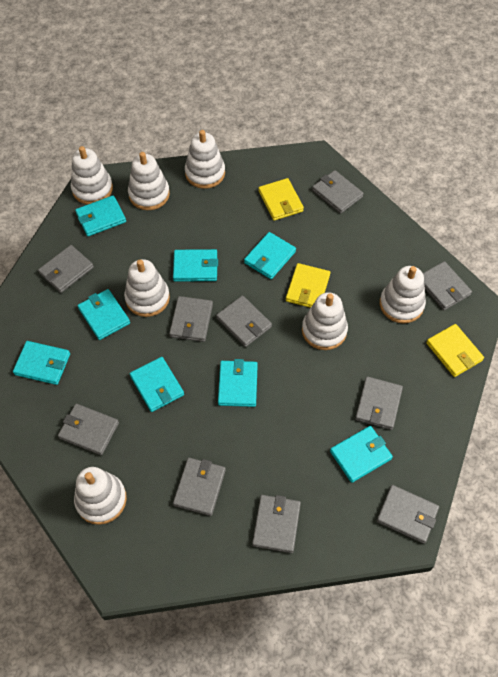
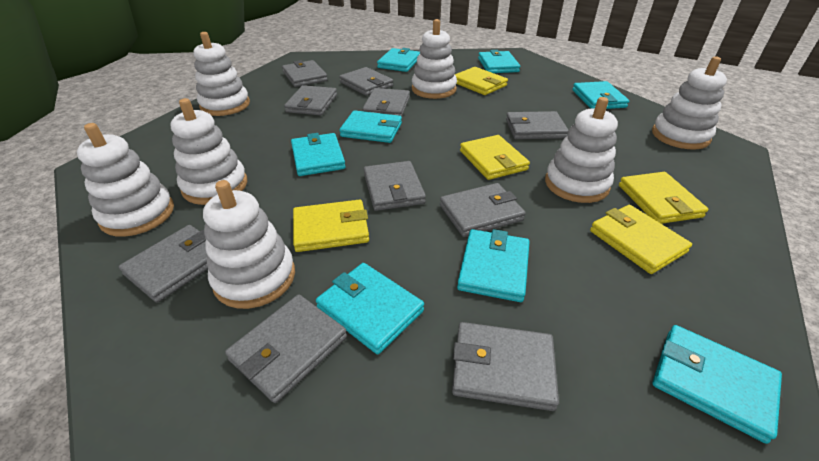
yellow wallet: [258,178,304,221] [286,263,330,308] [426,324,484,377] = 3 -> [293,200,369,252] [455,67,508,95] [460,135,530,180] [590,205,692,274] [619,172,708,224] = 5

